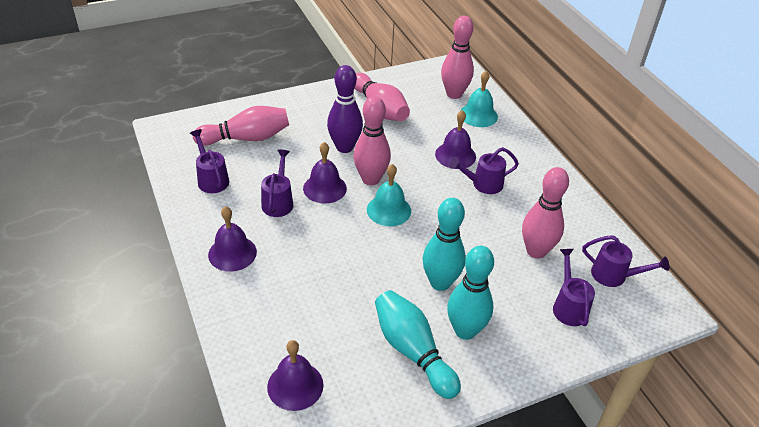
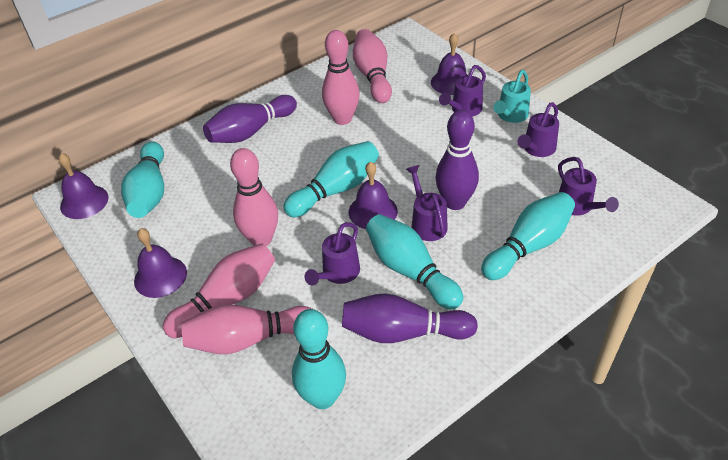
purple bowling pin: [327,65,363,153] = 1 -> [203,95,297,143] [342,293,478,343] [435,110,479,210] = 3
turquoise bell: [367,164,411,226] [460,71,498,127] = 2 -> none = 0
turquoise bowling pin: [375,290,461,399] [422,198,466,291] [447,246,494,340] = 3 -> [121,142,164,218] [283,141,379,217] [292,309,346,409] [366,214,463,310] [481,192,575,280] = 5
turquoise watering can: none = 0 -> [493,70,531,123] = 1

